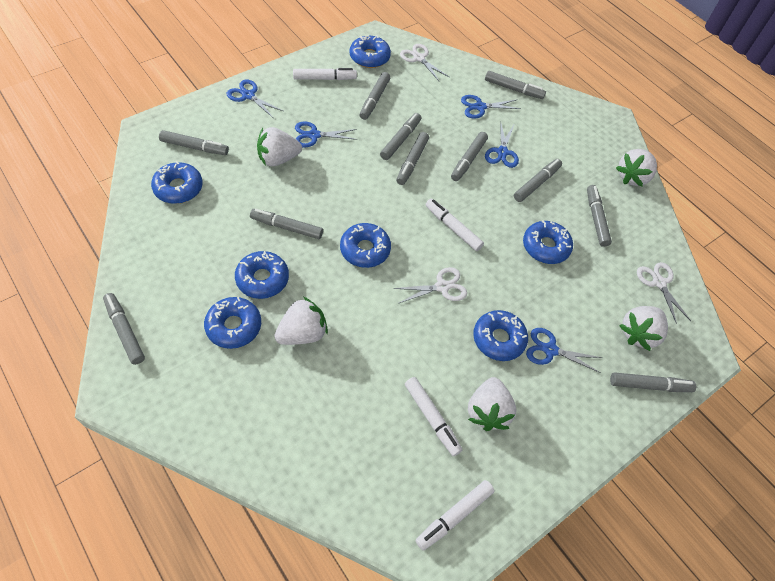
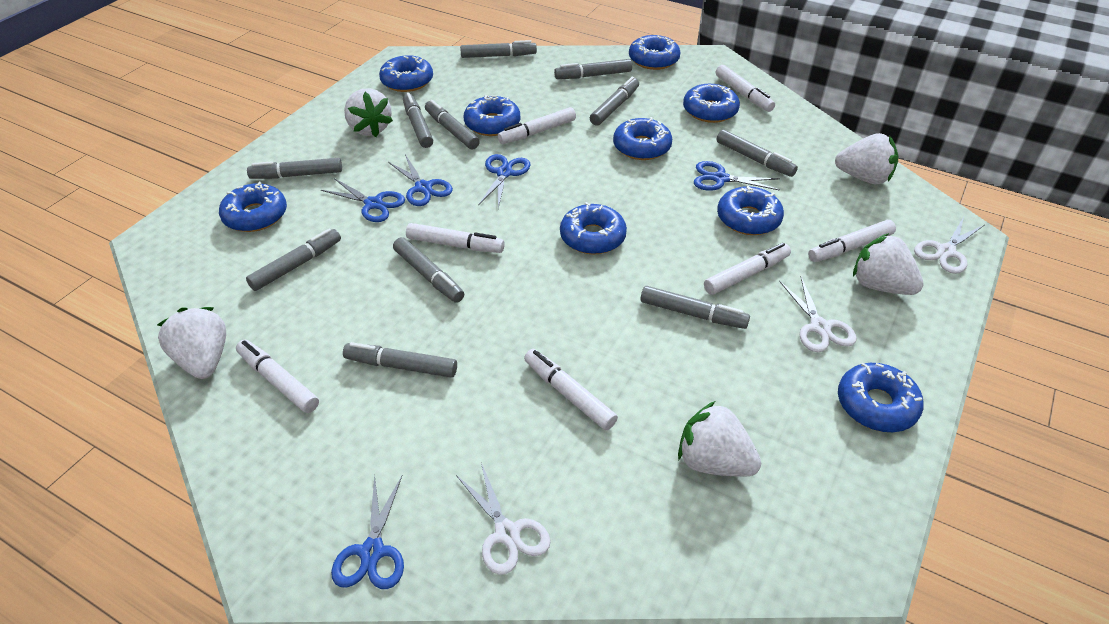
blue donut: [151,161,203,204] [204,297,261,349] [235,251,289,299] [340,223,391,268] [350,35,391,68] [473,310,528,361] [523,220,573,264] = 7 -> [219,182,287,232] [379,55,433,92] [464,95,520,136] [560,202,627,254] [613,117,672,160] [629,35,680,70] [683,84,740,123] [717,186,784,235] [838,363,924,432] = 9
white marker: [293,68,357,80] [405,377,462,456] [416,480,495,551] [425,199,484,251] = 4 -> [236,340,319,413] [406,223,505,253] [498,107,576,144] [524,349,618,430] [704,243,791,295] [716,65,775,112] [808,220,896,262] = 7

